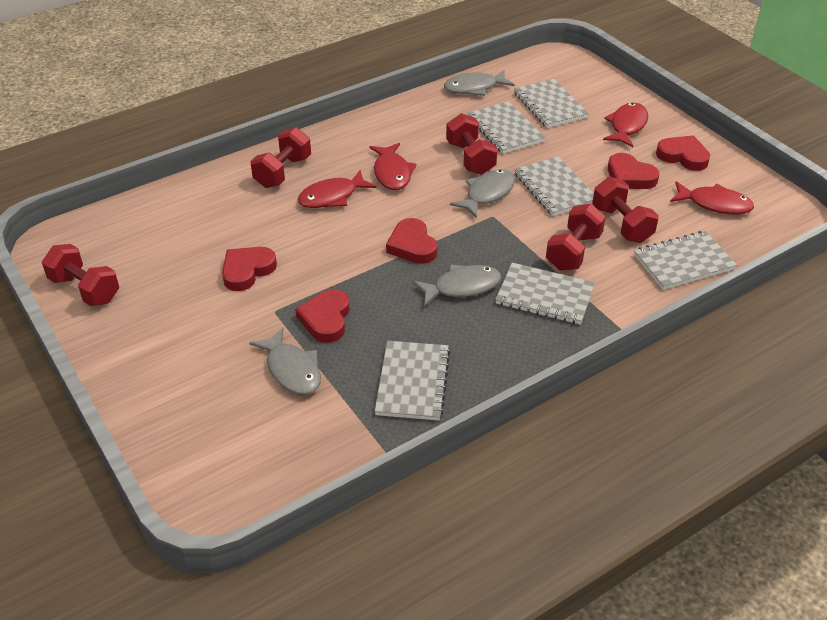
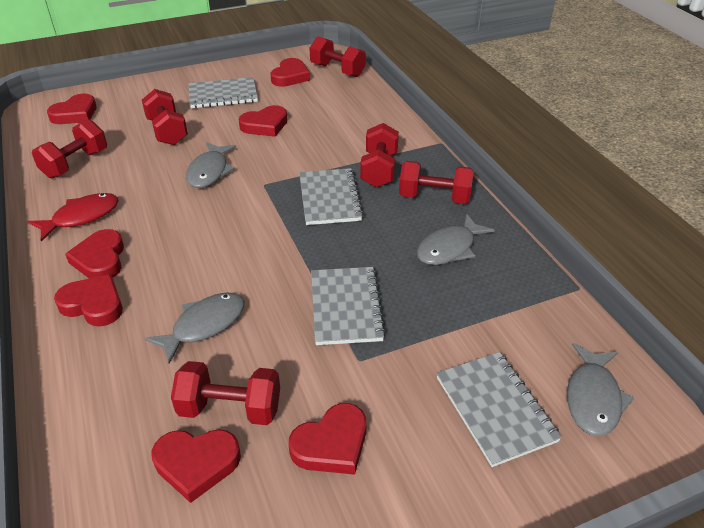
grey notebook: [375,341,450,421] [467,101,545,154] [495,263,595,325] [514,79,589,128] [514,156,594,216] [634,231,737,290] = 6 -> [188,77,258,108] [299,168,364,225] [311,267,386,345] [436,352,562,467] = 4
red dumbbell: [42,244,119,306] [250,127,311,188] [446,113,498,175] [546,204,606,271] [592,177,659,243] = 5 -> [32,120,107,178] [142,89,188,145] [171,361,280,425] [310,36,366,77] [360,123,399,188] [399,161,474,204] = 6
red fish: [297,170,377,208] [369,143,417,190] [603,103,648,147] [670,181,754,215] = 4 -> [28,193,119,242] = 1
red heart: [222,247,277,291] [295,289,350,343] [386,218,438,264] [608,153,659,189] [656,135,710,171] = 5 -> [47,93,97,124] [54,274,123,327] [65,229,124,278] [152,429,241,503] [239,105,288,137] [270,58,310,87] [289,403,366,475] = 7

